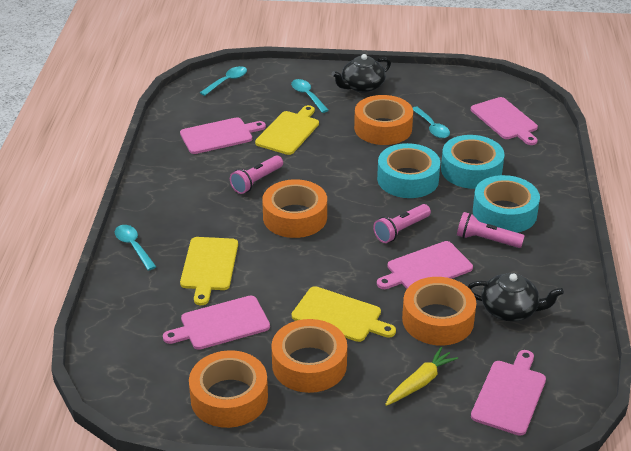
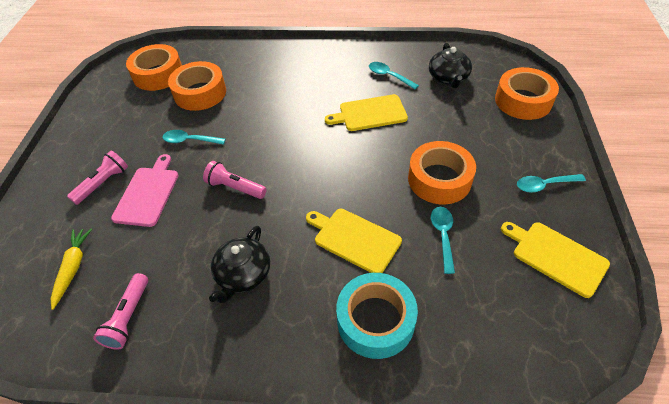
orange tape: [189,350,268,428] [262,179,327,238] [271,319,347,393] [354,95,413,145] [402,277,476,345] = 5 -> [126,44,182,91] [168,61,226,111] [408,141,476,204] [495,67,559,120] = 4
pink cutting board: [163,295,270,350] [180,117,266,154] [377,241,473,289] [471,97,538,145] [471,350,546,436] = 5 -> [111,154,179,227] = 1
turquoise tape: [377,143,440,198] [441,135,504,189] [473,175,540,233] = 3 -> [336,273,418,359] = 1

